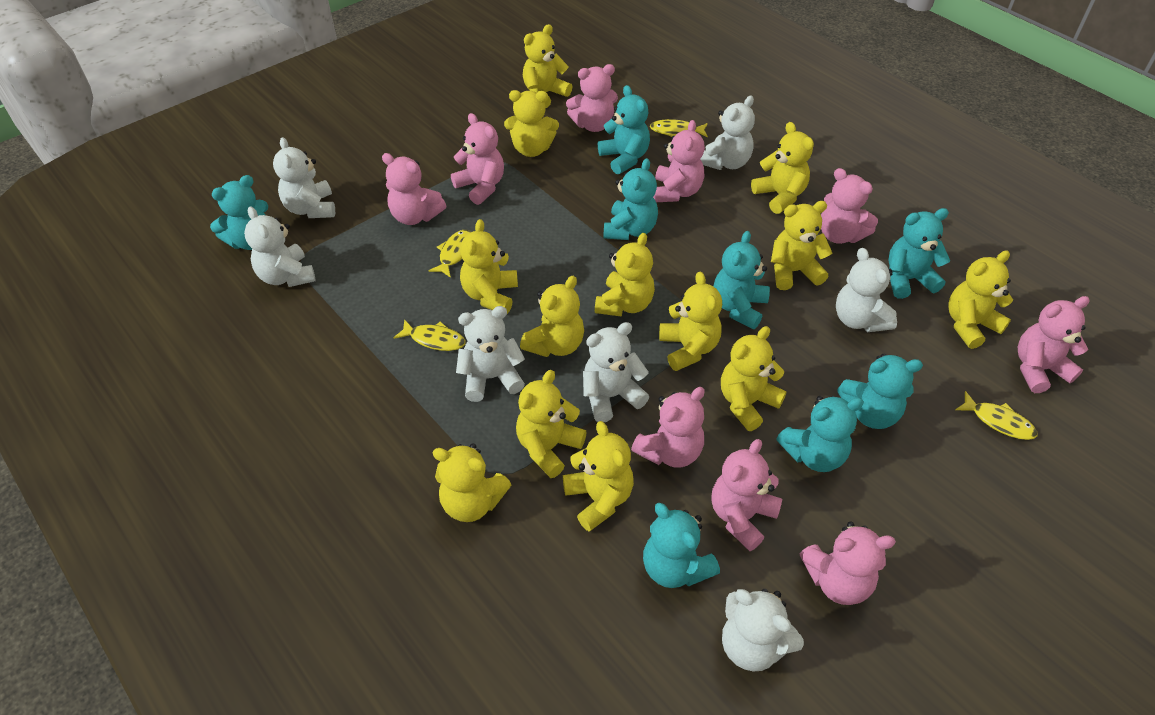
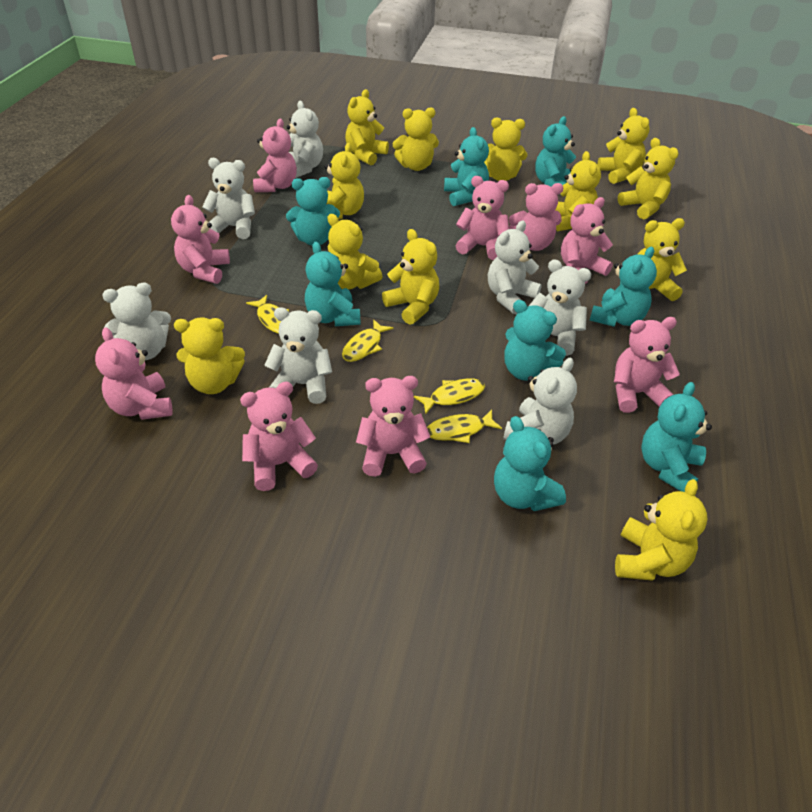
yellow teddy bear: [433,443,511,522] [460,219,518,314] [504,90,559,157] [516,370,587,478] [520,276,584,357] [523,24,572,108] [563,421,634,532] [595,233,655,317] [659,271,722,371] [721,326,787,431] [751,122,814,214] [771,201,832,290] [948,250,1013,349] = 13 -> [174,317,245,394] [324,143,364,219] [327,214,383,289] [345,89,389,165] [382,229,439,324] [393,107,439,171] [484,117,527,181] [555,151,601,231] [597,108,649,184] [615,479,707,581] [618,138,679,219] [637,218,687,301] = 12

